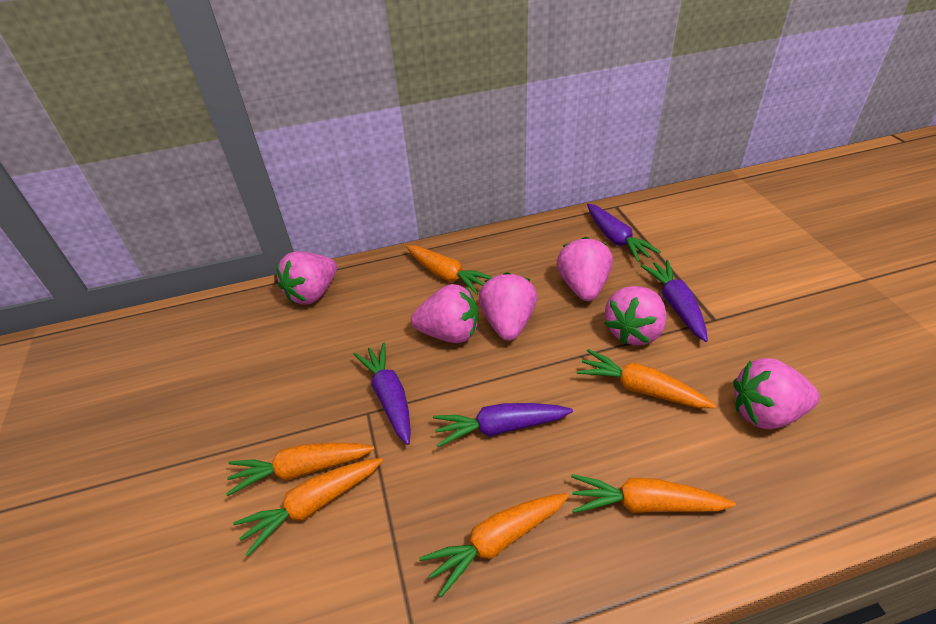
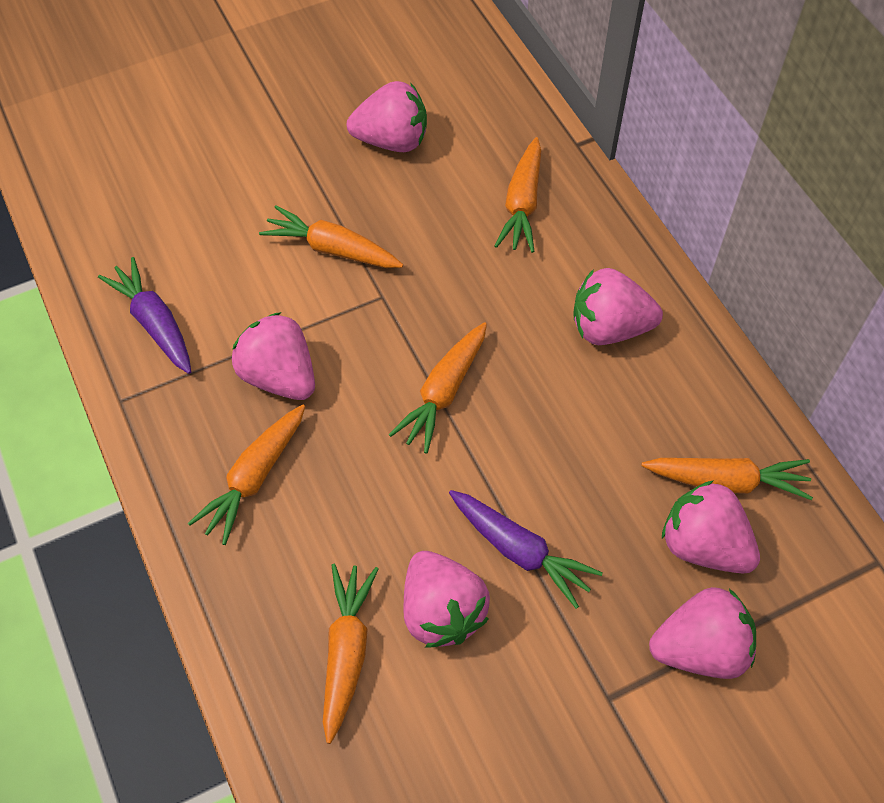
purple carrot: [353,343,411,445] [433,403,573,447] [587,203,661,262] [641,260,708,342] = 4 -> [98,257,191,374] [449,490,603,609] = 2

